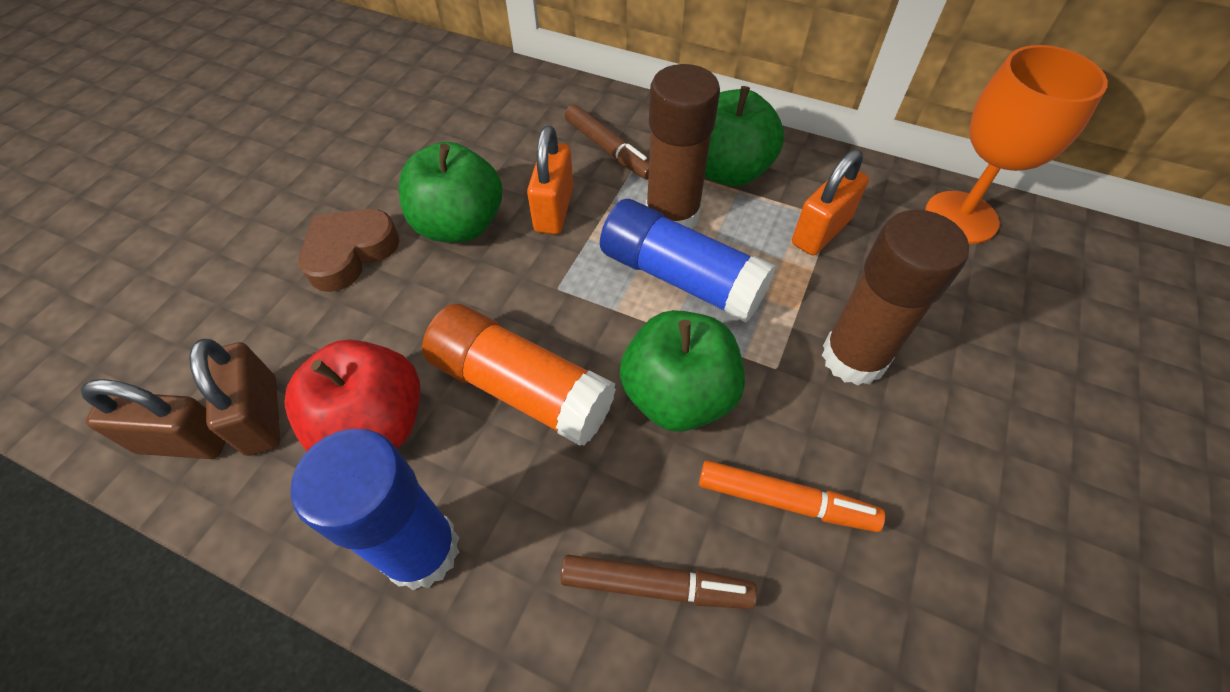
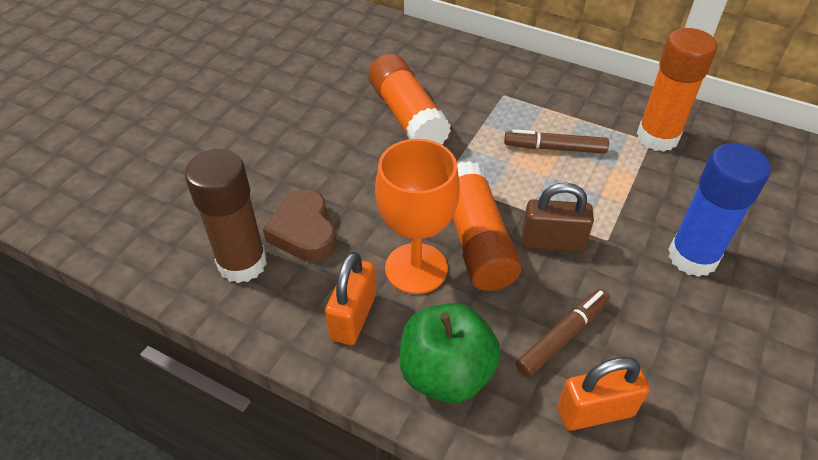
blue glue stick: [291,429,459,590] [600,199,775,323] = 2 -> [668,143,771,277] = 1
brown glue stick: [645,64,720,229] [822,210,969,386] = 2 -> [185,149,267,283] = 1
brown padlock: [81,379,226,459] [189,339,280,456] = 2 -> [522,183,594,252] = 1
green apple: [399,142,502,243] [619,310,745,432] [705,86,785,186] = 3 -> [399,303,501,403] = 1
orange glue stick: [422,304,616,446] = 1 -> [369,54,451,144] [453,161,522,291] [637,28,717,152] = 3
orange marker: [699,460,885,532] = 1 -> none = 0
red apple: [285,340,420,451] = 1 -> none = 0

